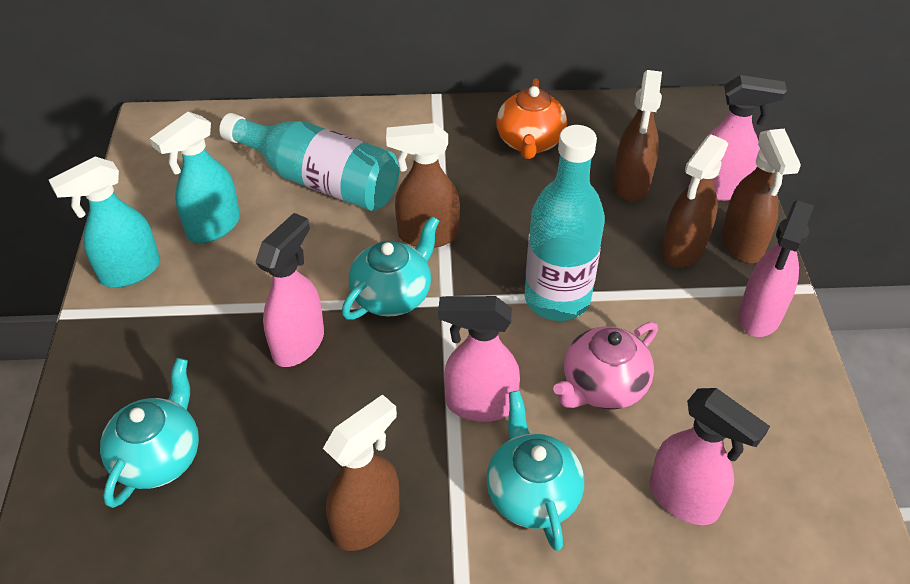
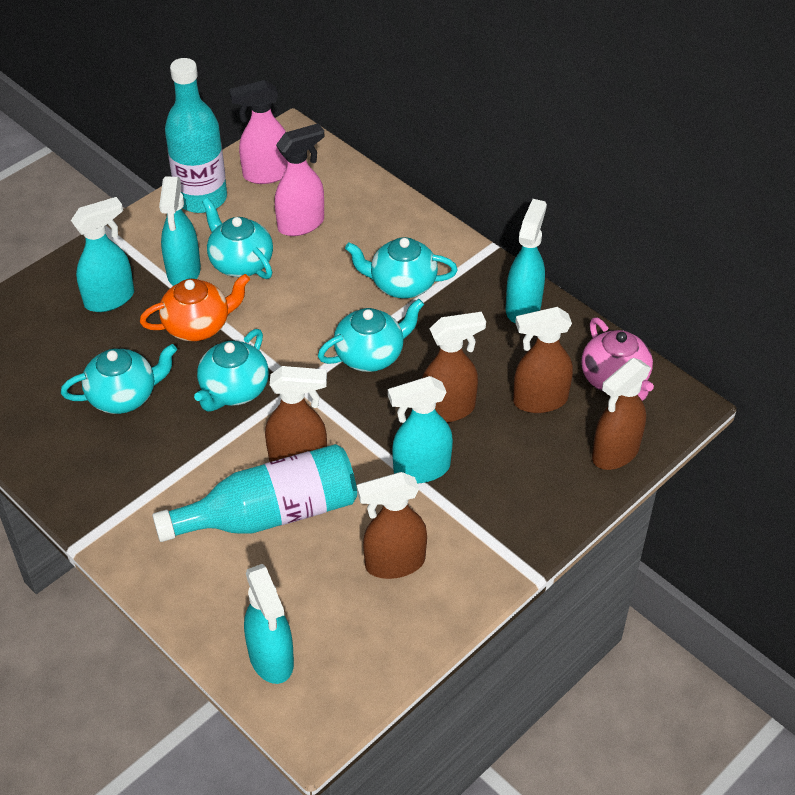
pink spray bottle: [255,213,324,367] [438,296,520,422] [650,388,770,525] [690,75,787,201] [738,200,814,337] = 5 -> [229,80,288,184] [275,123,325,236] = 2
turquoise spray bottle: [49,157,160,288] [150,112,240,243] = 2 -> [71,197,134,312] [159,177,201,286] [244,564,294,684] [388,376,453,483] [505,199,547,323] = 5
turquoise teapot: [100,358,199,508] [342,216,439,320] [486,391,584,551] = 3 -> [61,344,177,414] [194,329,269,412] [202,198,273,279] [318,299,424,372] [345,237,458,298] = 5

